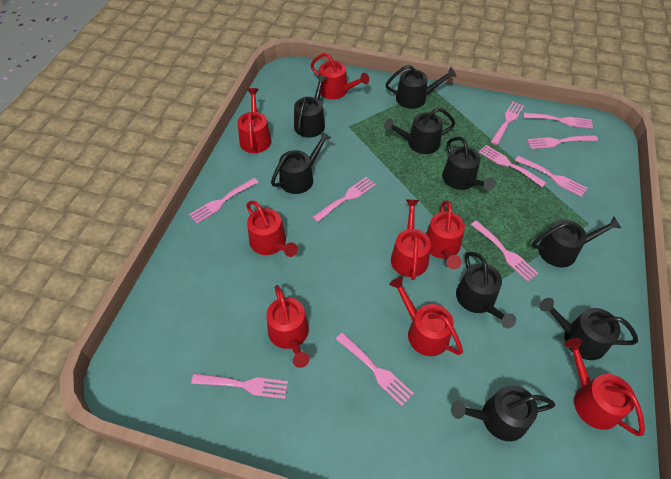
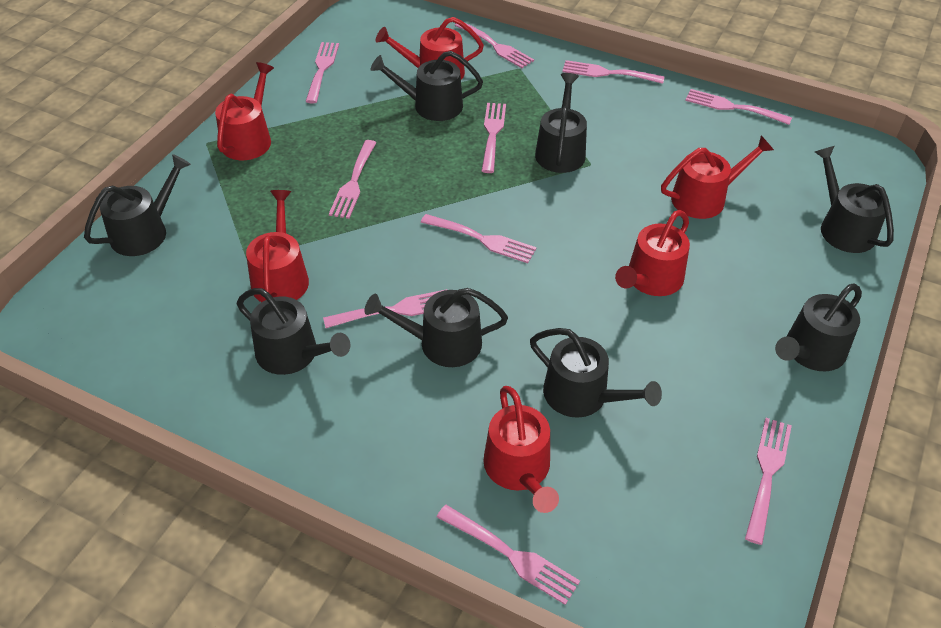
black watering can: [271,131,331,194] [294,75,327,137] [384,108,455,154] [386,65,456,109] [442,137,496,191] [451,385,555,441] [456,252,516,329] [532,217,621,267] [539,298,638,360] = 9 -> [84,154,191,256] [237,288,351,375] [364,288,508,367] [370,51,483,121] [530,328,662,418] [535,73,587,173] [775,284,862,372] [815,146,894,253] = 8
red watering can: [237,88,272,153] [246,201,298,257] [266,285,309,368] [311,53,369,99] [389,277,463,356] [391,199,431,280] [426,201,465,269] [564,338,645,436] = 8 -> [215,62,274,160] [246,190,309,302] [376,17,484,80] [483,386,559,513] [615,210,690,296] [661,136,774,219] = 6

